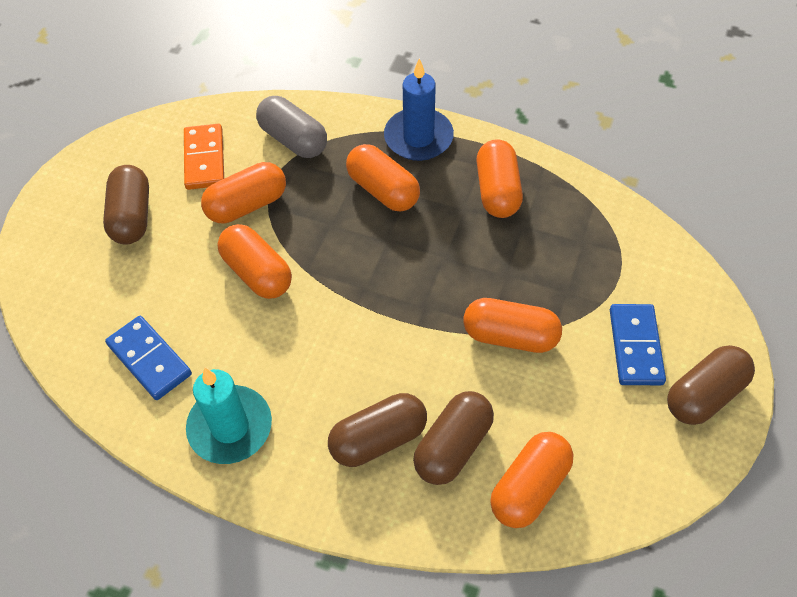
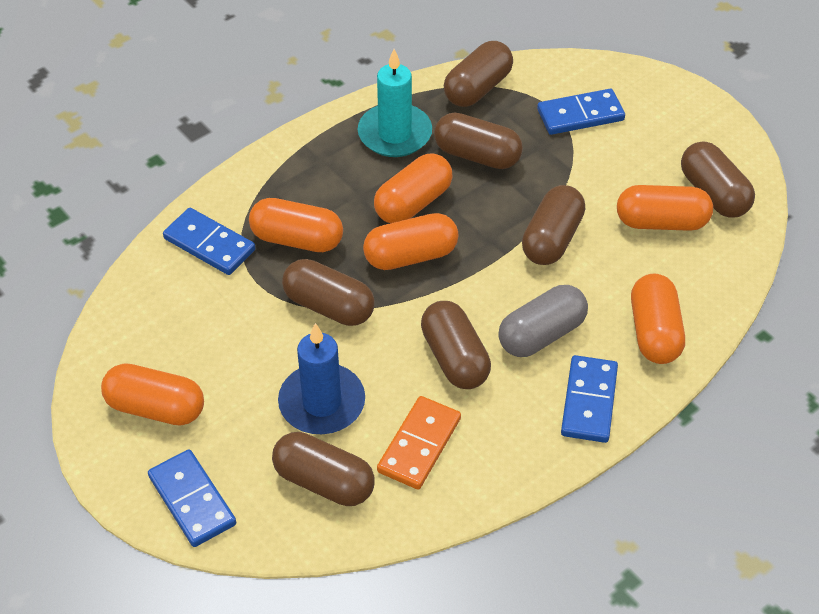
blue domino: [105,316,192,400] [610,304,666,385] = 2 -> [148,449,236,547] [163,208,256,275] [537,89,625,135] [561,355,618,443] = 4
brown capsule: [103,165,149,244] [328,393,427,467] [413,391,494,485] [667,345,755,425] = 4 -> [272,432,375,506] [282,259,375,326] [421,301,491,389] [434,113,523,169] [444,41,513,107] [522,185,585,265] [681,142,755,218] = 7

